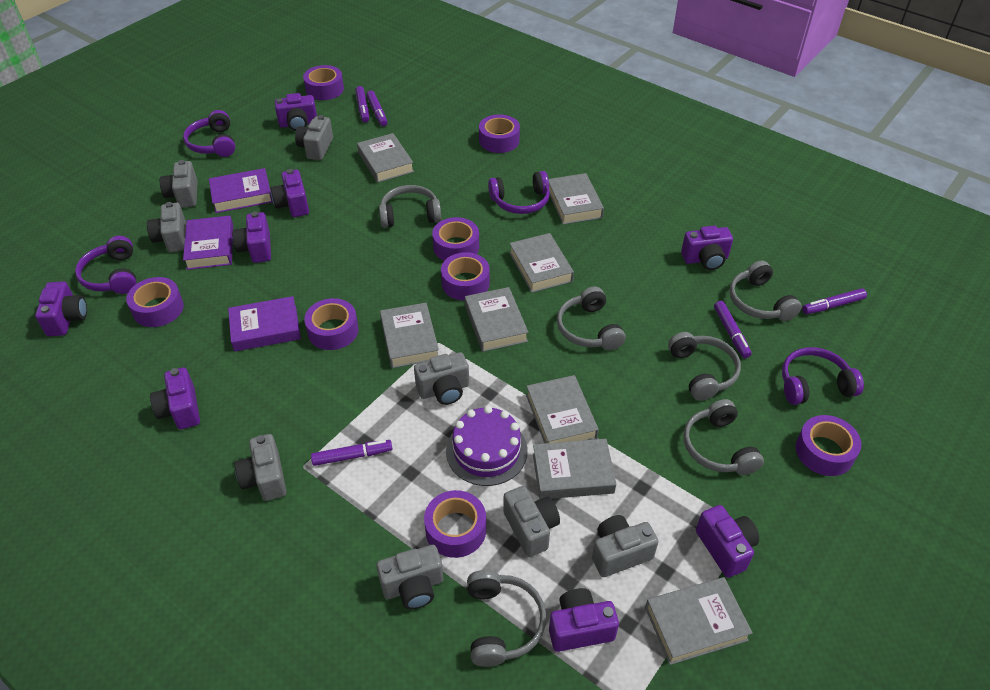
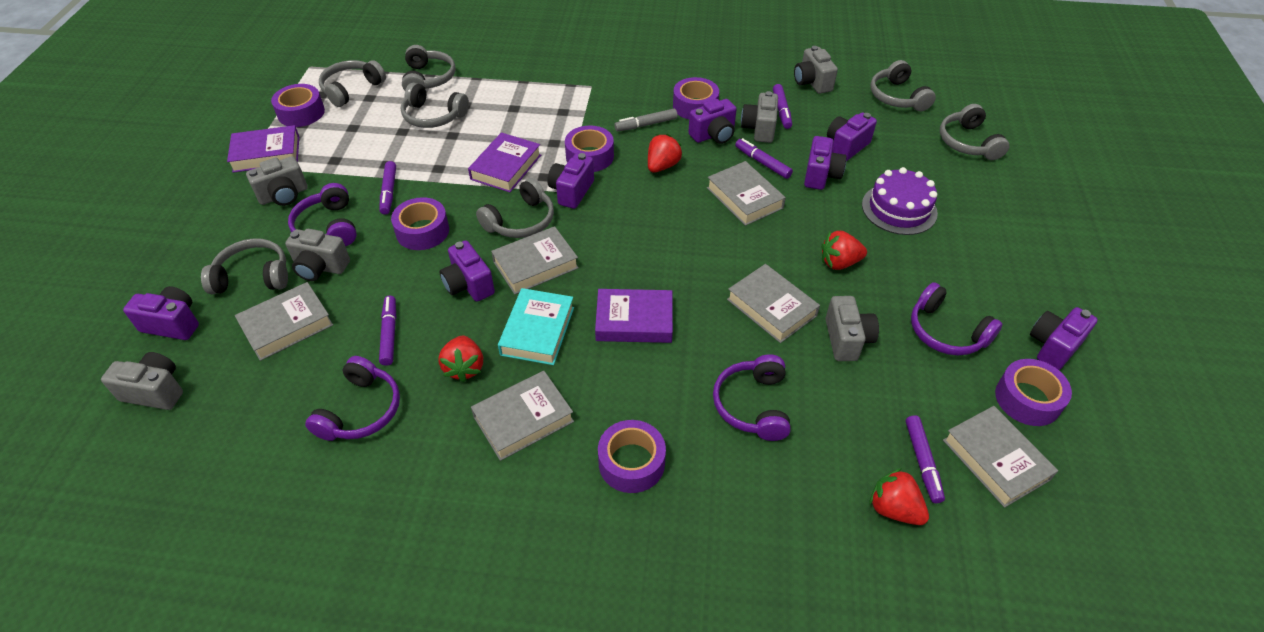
grey book: [357,133,414,183] [380,303,439,368] [465,287,528,352] [509,233,574,293] [526,375,599,443] [533,439,616,499] [549,173,604,225] [645,577,753,665] = 8 -> [235,282,333,361] [471,371,574,461] [491,226,579,295] [707,161,786,226] [727,264,820,343] [943,406,1058,508] = 6
grey camera: [147,202,186,252] [160,160,198,208] [235,434,287,501] [295,115,333,160] [376,545,443,609] [414,352,469,405] [503,486,560,557] [592,515,659,577] = 8 -> [101,352,183,410] [246,156,308,206] [285,229,350,281] [741,91,778,143] [794,46,838,94] [826,296,879,361] = 6
grey headphones: [379,185,441,228] [467,570,546,667] [557,286,626,350] [668,332,741,401] [684,399,764,475] [729,261,802,321] = 6 -> [201,238,288,294] [319,60,386,107] [400,83,469,128] [402,45,456,91] [476,178,554,238] [870,60,936,111] [940,104,1009,160] = 7
grey marker: none = 0 -> [614,109,678,131] = 1
purple camera: [35,281,87,336] [150,367,200,429] [232,211,271,263] [271,169,309,217] [275,93,317,131] [549,588,619,652] [681,226,733,270] [696,505,759,578] = 8 -> [123,286,199,340] [440,240,495,302] [547,153,594,209] [688,99,737,144] [804,136,847,190] [827,112,877,161] [1030,307,1098,370] = 7
purple tape: [126,277,184,327] [303,65,344,100] [304,298,359,350] [424,490,486,558] [432,217,479,261] [441,252,490,301] [479,114,520,153] [795,415,861,476] = 8 -> [271,84,325,127] [391,197,449,250] [565,126,614,172] [598,420,666,493] [673,77,719,119] [995,359,1072,426] = 6
red strawberry: none = 0 -> [439,336,483,382] [648,134,683,173] [821,231,867,270] [869,468,929,525] = 4
turquoise book: none = 0 -> [498,288,574,365] = 1

